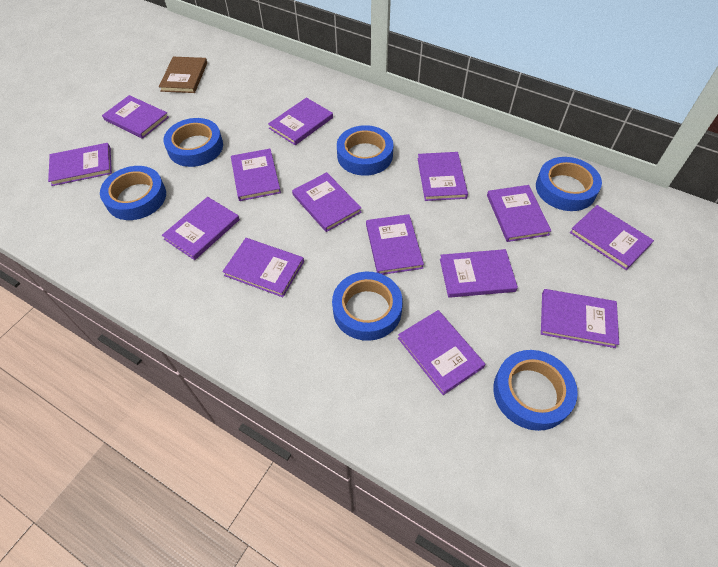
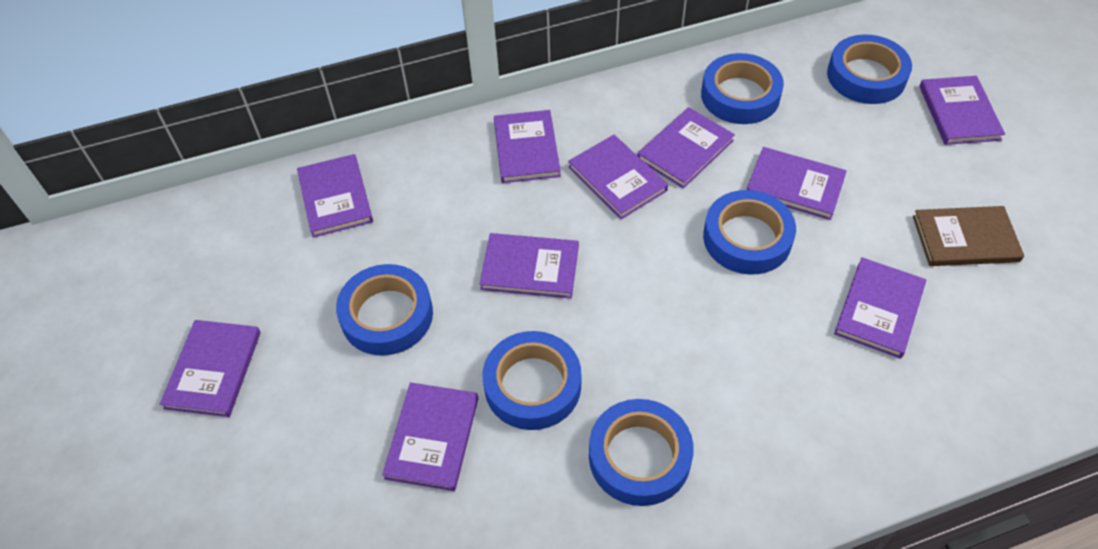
purple book: [48,143,112,186] [102,95,169,139] [162,197,240,260] [222,238,304,297] [231,149,281,201] [268,98,333,145] [292,172,361,232] [366,214,424,275] [398,310,485,395] [418,152,468,201] [440,249,518,298] [487,185,551,242] [541,289,619,348] [570,205,654,270] = 14 -> [160,320,261,417] [297,154,373,238] [382,382,478,491] [480,233,579,299] [494,110,561,183] [568,135,668,219] [637,107,735,189] [747,147,847,220] [834,257,926,359] [919,76,1005,145] = 10

